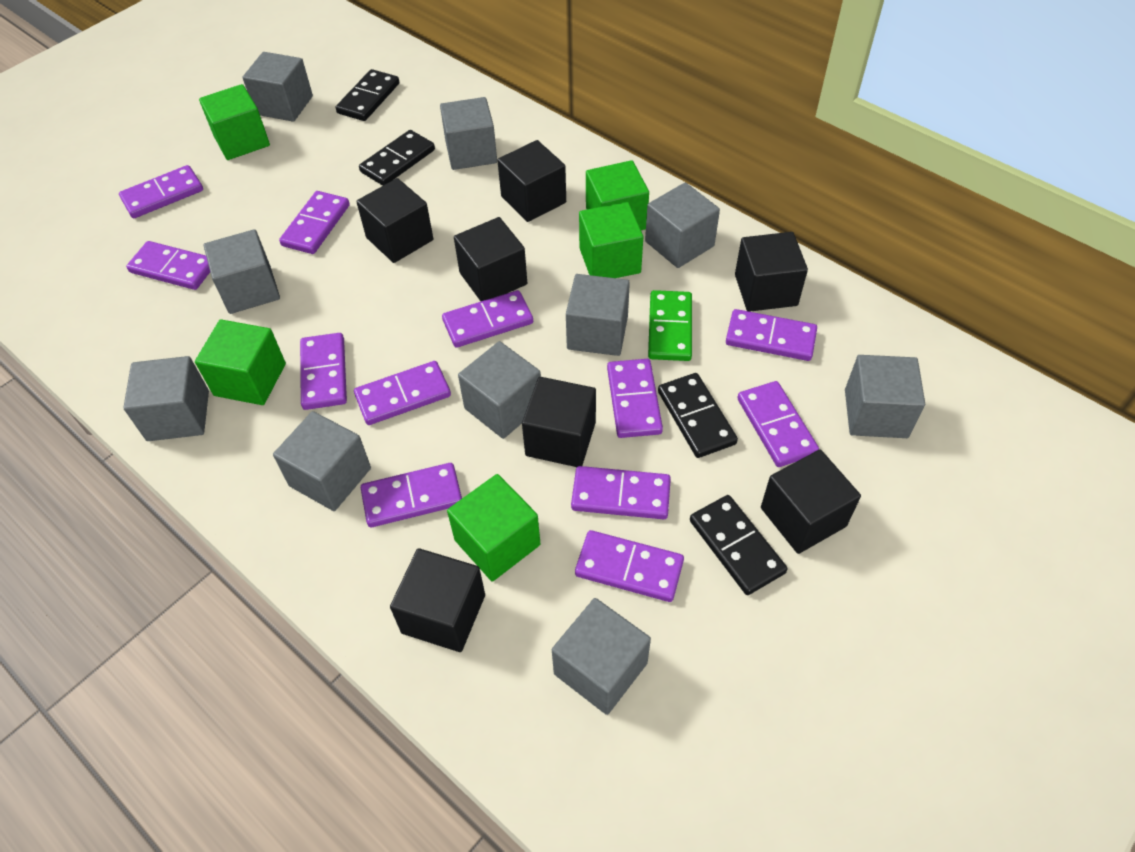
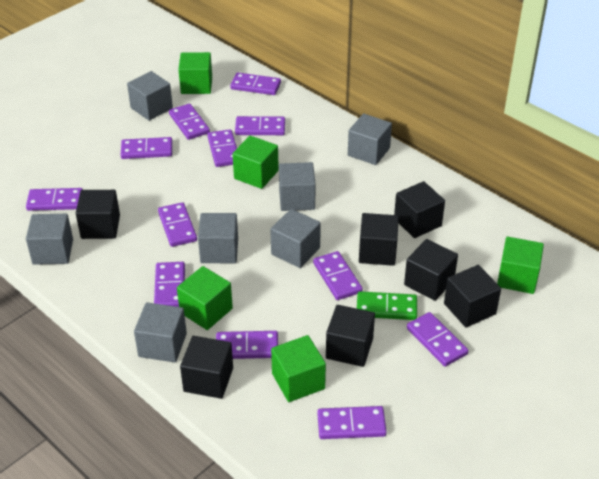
black domino: [336,69,399,121] [359,130,435,186] [658,373,738,458] [690,495,787,595] = 4 -> none = 0
grey cube: [123,356,209,441] [204,229,280,314] [242,52,313,122] [273,411,371,511] [440,97,497,170] [458,341,541,439] [552,598,651,715] [566,274,630,356] [645,182,720,268] [845,355,925,438] = 10 -> [26,214,73,265] [127,71,173,121] [134,302,187,362] [198,213,238,263] [270,209,321,268] [279,162,316,211] [348,114,392,165] = 7

